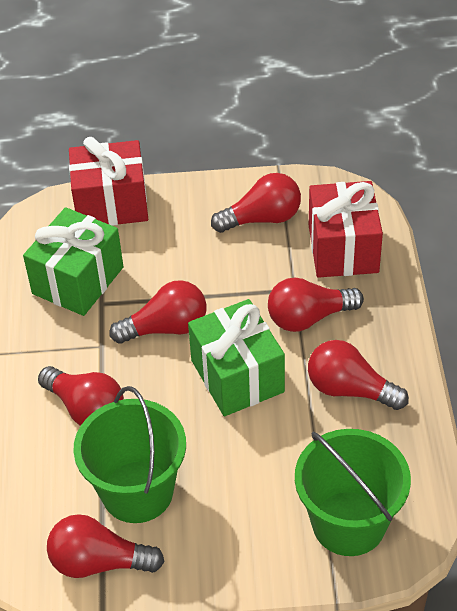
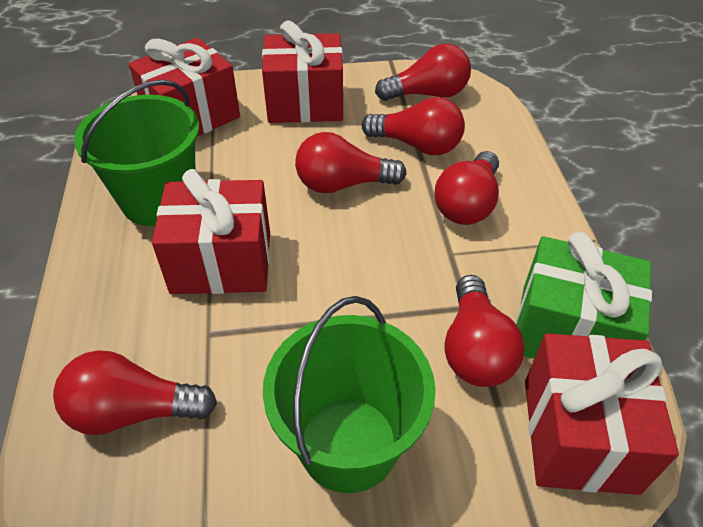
green gift: [23,207,123,316] [188,299,285,416] = 2 -> [516,232,652,359] = 1
red gift: [69,137,148,226] [309,181,383,278] = 2 -> [128,38,240,136] [152,169,270,294] [262,20,343,123] [525,333,679,495] = 4

